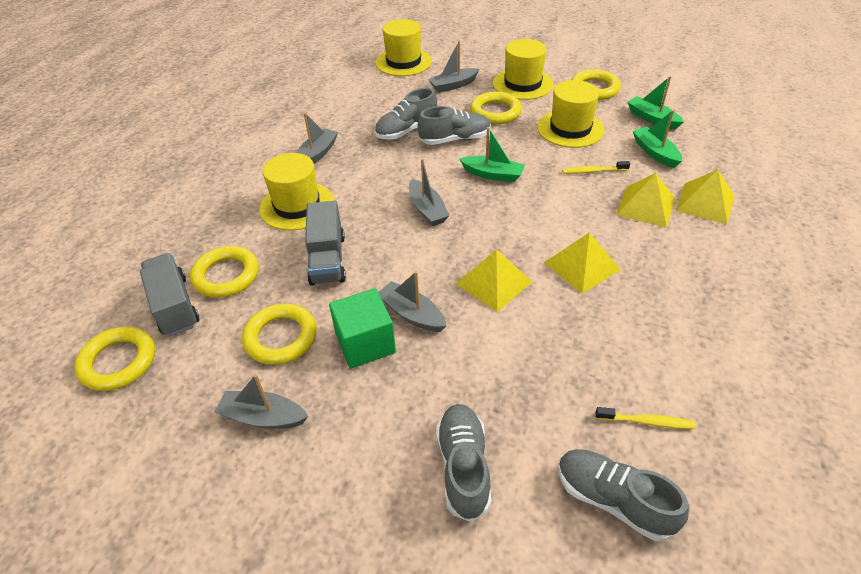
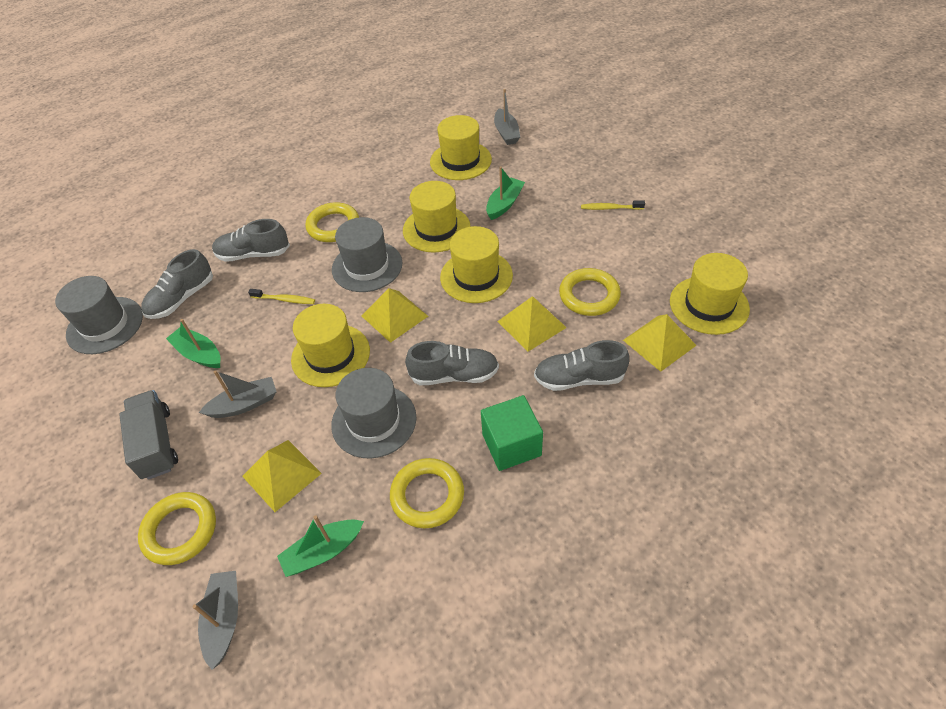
grey boat: [214,374,308,429] [297,113,338,163] [378,271,446,332] [409,159,449,226] [428,41,479,93] = 5 -> [193,571,238,670] [199,370,277,418] [494,89,520,145] = 3
grey hat: none = 0 -> [55,276,143,354] [331,368,416,459] [332,217,402,292] = 3
grey truck: [140,253,199,336] [305,201,346,286] = 2 -> [119,390,178,480] = 1
yellow hat: [259,153,334,231] [375,19,432,76] [493,39,553,100] [537,80,605,148] = 4 -> [291,304,370,387] [403,181,470,253] [430,115,492,180] [440,226,513,303] [670,253,750,335] = 5
yellow ring: [74,326,155,391] [190,246,259,298] [242,303,317,365] [470,92,522,124] [572,70,621,100] = 5 -> [138,492,216,565] [305,202,359,242] [390,458,464,528] [559,268,621,316] = 4

